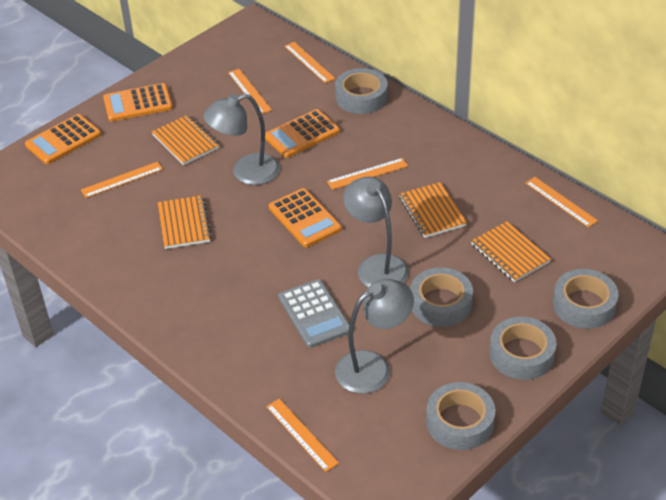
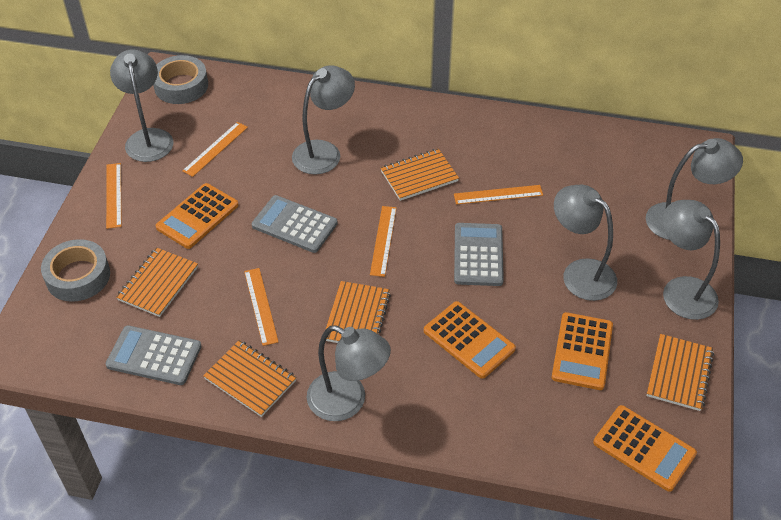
grey calculator: [278,279,349,348] = 1 -> [105,325,201,385] [252,195,338,253] [454,223,504,286] = 3
grey lamp: [203,93,280,185] [335,279,414,394] [343,176,409,287] = 3 -> [110,49,173,162] [292,66,355,175] [306,325,391,421] [554,185,617,301] [646,138,743,240] [662,200,720,320] = 6
grey tape: [335,68,388,114] [410,267,473,327] [426,382,495,450] [490,317,557,380] [553,269,619,329] = 5 -> [41,239,110,302] [153,55,208,104] = 2
orange notebook: [152,115,219,165] [158,195,212,249] [399,182,467,238] [471,221,551,282] = 4 -> [116,247,198,317] [203,340,297,417] [325,281,391,343] [381,149,459,201] [647,334,714,411] = 5
orange ruler: [81,162,163,198] [228,69,272,114] [266,399,339,472] [284,42,335,83] [327,158,408,190] [526,177,598,228] = 6 -> [106,163,122,229] [182,122,248,177] [244,268,278,346] [370,206,397,277] [454,185,543,205] = 5

